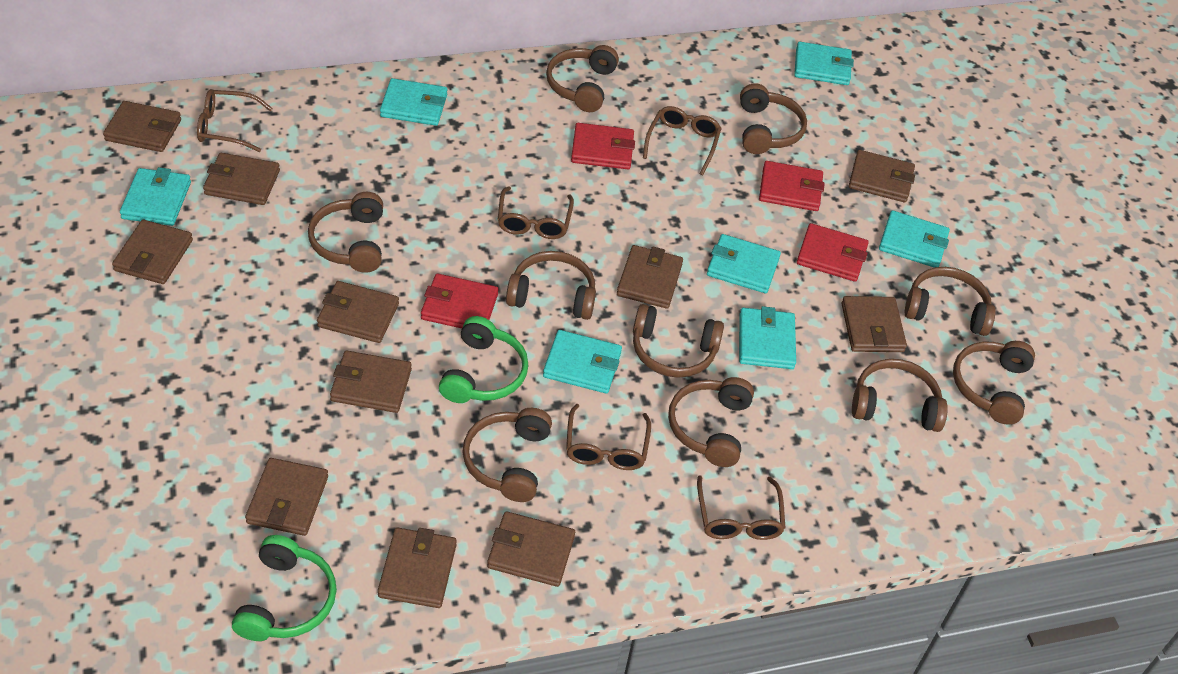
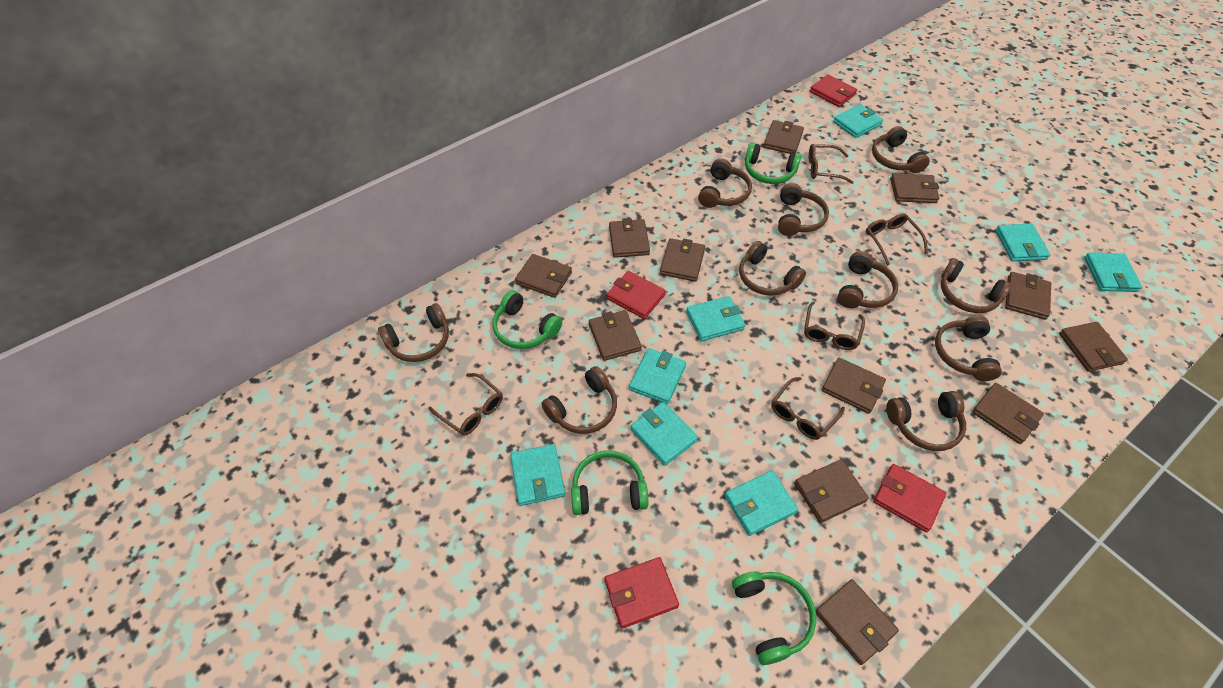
brown wallet: [103,101,181,152] [112,220,193,284] [203,153,280,205] [245,458,328,536] [317,281,399,343] [330,351,412,413] [378,528,457,608] [487,511,575,587] [617,245,683,309] [841,296,907,352] [849,150,915,202] = 11 -> [515,254,572,298] [589,310,642,361] [609,218,650,258] [660,238,705,281] [764,120,804,154] [794,459,869,523] [816,579,899,665] [822,358,886,414] [890,173,939,203] [972,383,1044,444] [1005,272,1051,320] [1059,322,1128,372] = 12
green headphones: [232,535,337,641] [439,316,529,403] = 2 -> [492,290,562,349] [571,450,648,515] [732,572,816,665] [745,143,802,184] = 4
turquoise wallet: [120,167,191,226] [380,78,448,126] [543,330,622,394] [707,234,781,293] [739,306,796,369] [794,42,854,85] [879,210,950,268] = 7 -> [510,444,565,506] [629,348,686,404] [630,402,698,466] [686,296,745,341] [725,471,798,536] [833,104,883,138] [995,224,1050,261] [1084,252,1142,292] = 8

